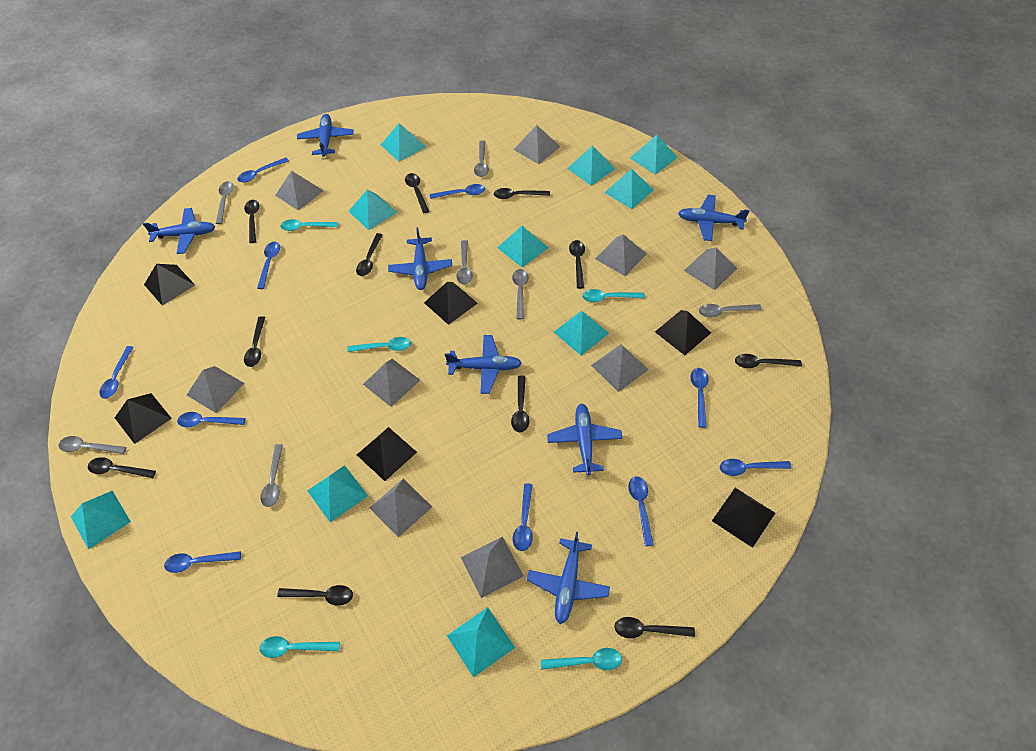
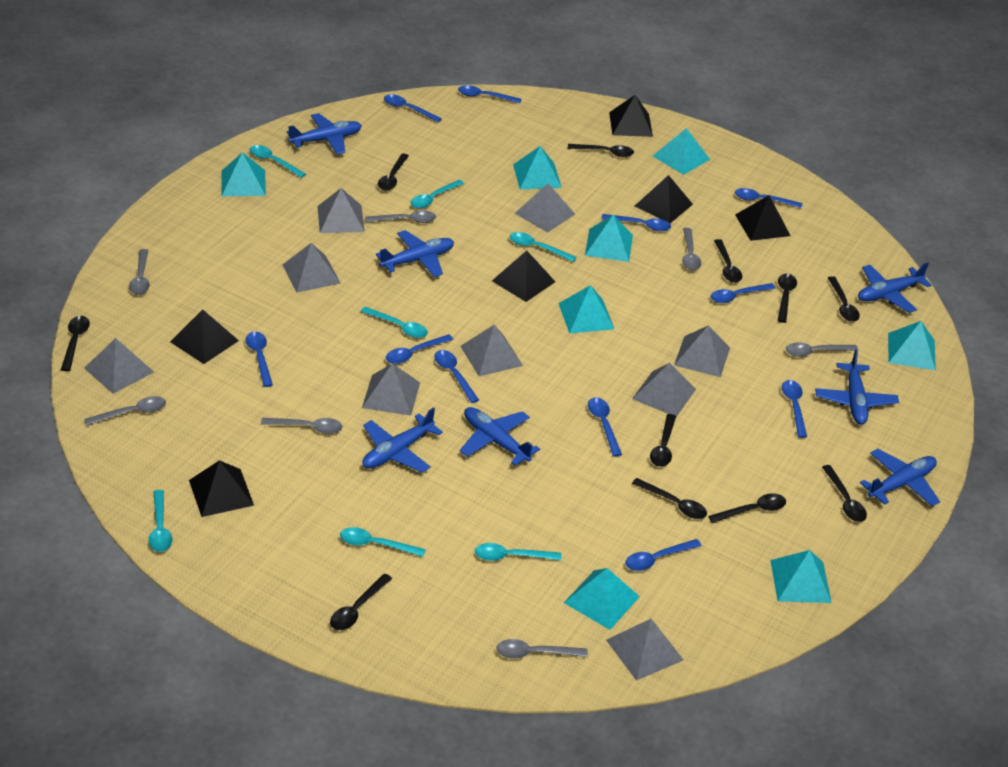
blue spoon: [99,346,134,399] [164,551,241,573] [177,412,245,427] [237,157,289,183] [257,242,280,289] [430,184,485,199] [513,483,533,551] [628,476,654,546] [691,368,709,428] [720,459,791,476] = 10 -> [246,332,273,387] [384,94,442,122] [386,334,454,364] [434,350,479,403] [458,85,521,103] [588,397,622,456] [601,214,671,231] [625,539,702,571] [711,283,776,303] [735,188,802,208] [782,380,807,438] = 11
turquoise pyramid: [71,491,131,550] [307,465,368,522] [348,190,397,230] [381,123,426,162] [447,607,515,677] [497,226,549,267] [554,310,609,355] [567,145,615,186] [605,168,653,209] [630,135,678,175] = 10 -> [221,152,266,196] [513,146,562,189] [558,285,614,333] [564,568,640,630] [585,215,633,262] [653,128,710,175] [770,550,832,603] [888,321,936,370] = 8
turquoise spoon: [259,636,340,658] [280,219,338,231] [347,337,411,352] [541,648,622,670] [582,289,645,302] = 5 -> [148,490,172,552] [250,145,306,178] [340,527,426,557] [361,307,428,338] [411,180,464,208] [475,543,561,561] [509,232,577,262] = 7

